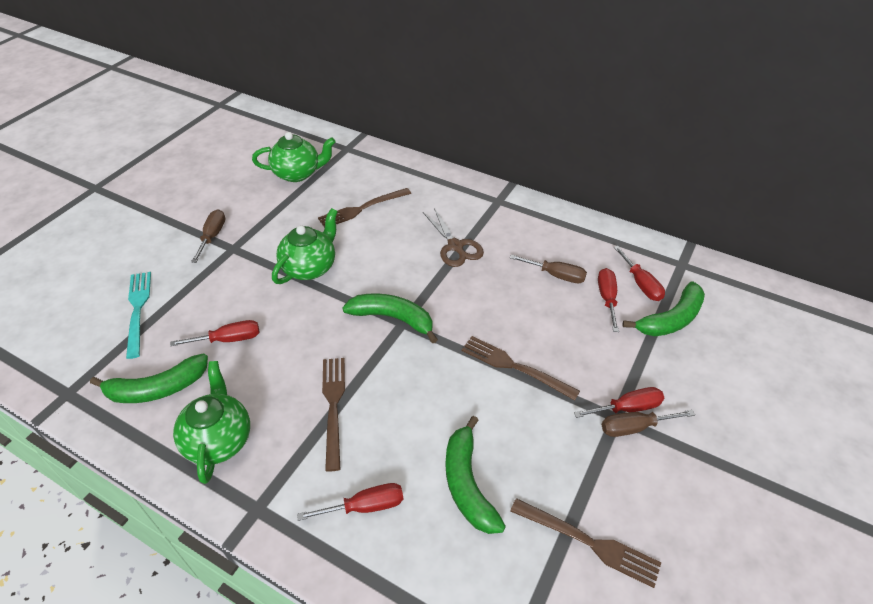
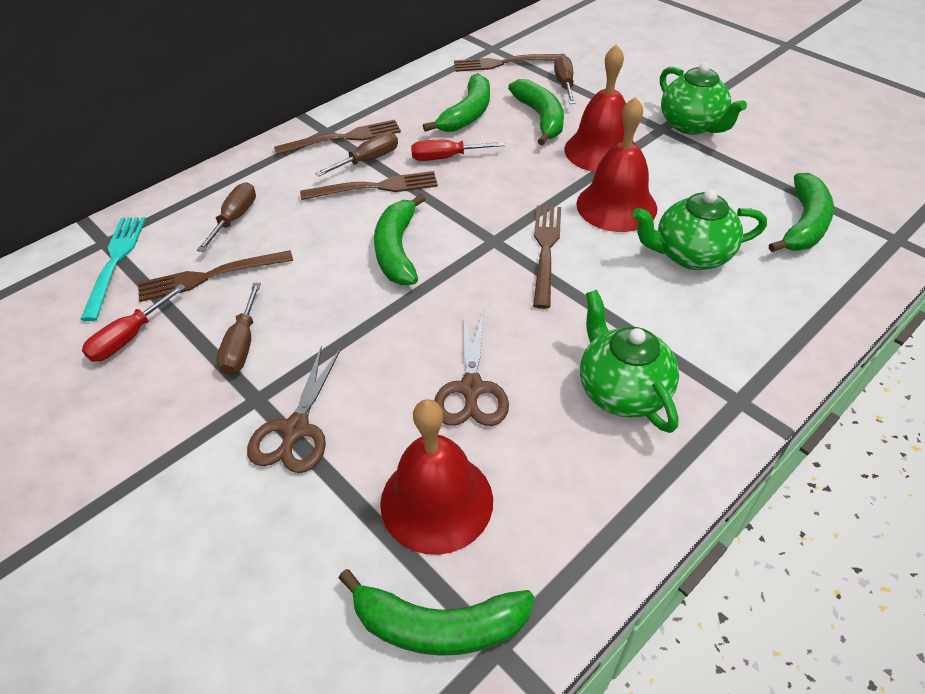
brown fork: [318,188,411,228] [322,358,345,471] [461,336,580,401] [510,498,661,588] = 4 -> [138,250,293,302] [274,119,401,155] [300,171,438,200] [454,54,566,72] [533,206,561,309] = 5
brown scissors: [423,208,484,267] = 1 -> [247,346,341,473] [434,310,509,426] = 2
brown screwdriver: [191,209,225,263] [510,254,587,283] [602,410,695,437] = 3 -> [197,182,256,252] [216,283,261,375] [315,132,398,177] [554,55,576,104] = 4
green banana: [90,354,208,403] [342,293,438,343] [446,416,506,534] [622,282,705,336] = 4 -> [339,569,534,656] [374,194,426,285] [423,73,490,132] [508,79,564,145] [769,173,834,252] = 5
red bell: none = 0 -> [380,399,493,555] [565,44,635,172] [576,97,657,232] = 3
red screwdriver: [170,320,259,346] [297,483,404,521] [574,387,664,418] [598,268,619,332] [614,246,665,301] = 5 -> [82,284,186,362] [411,140,505,161] = 2

